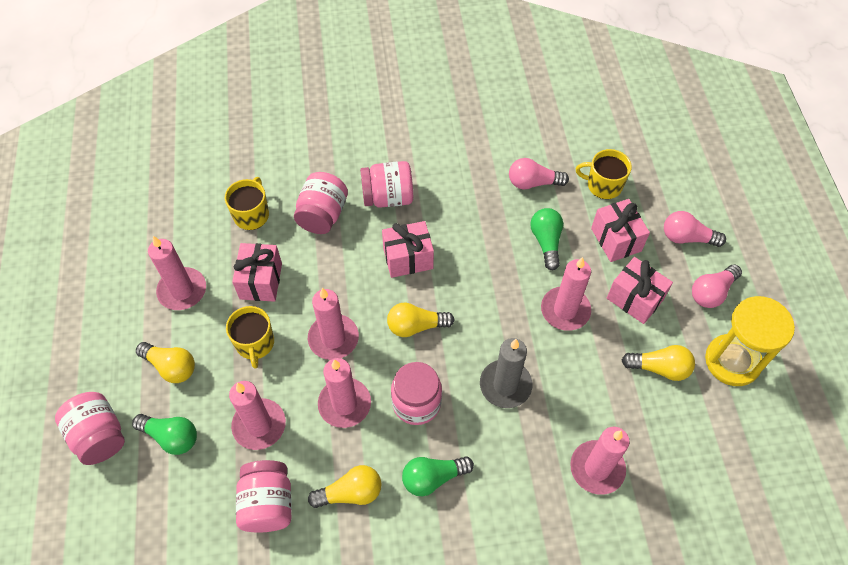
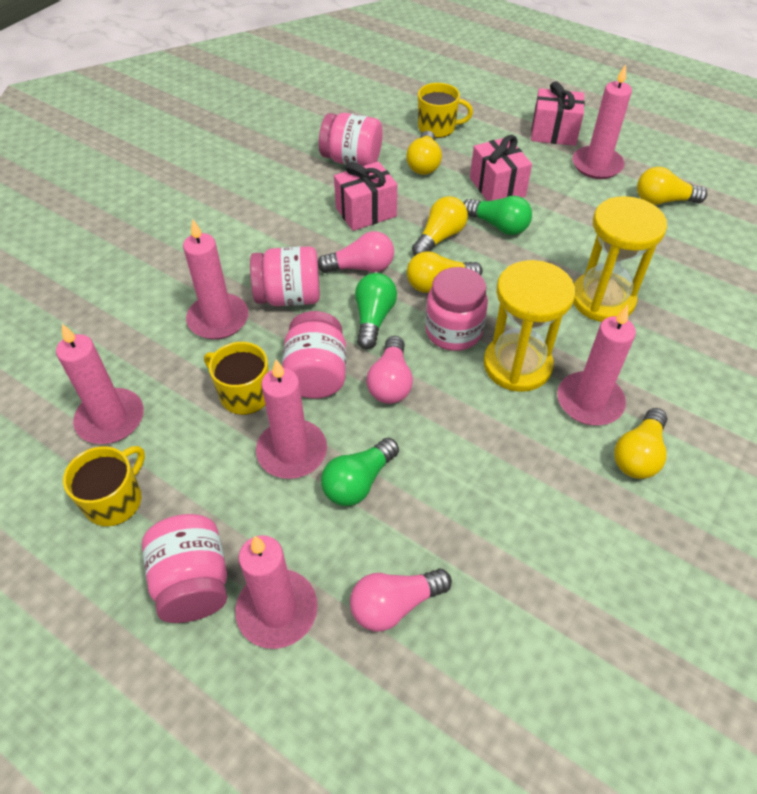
grey candle: [480,338,532,408] = 1 -> none = 0
pink gift: [232,243,282,302] [382,221,434,278] [591,199,650,262] [607,257,673,324] = 4 -> [334,161,397,231] [470,135,532,201] [531,81,585,146] = 3
yellow hourglass: [705,296,795,386] = 1 -> [484,260,575,392] [573,196,667,322] = 2
yellow light bulb: [136,342,195,383] [308,465,382,508] [387,303,455,337] [622,345,695,381] = 4 -> [406,131,442,175] [407,251,483,293] [412,196,468,255] [614,408,667,479] [637,167,707,205] = 5

